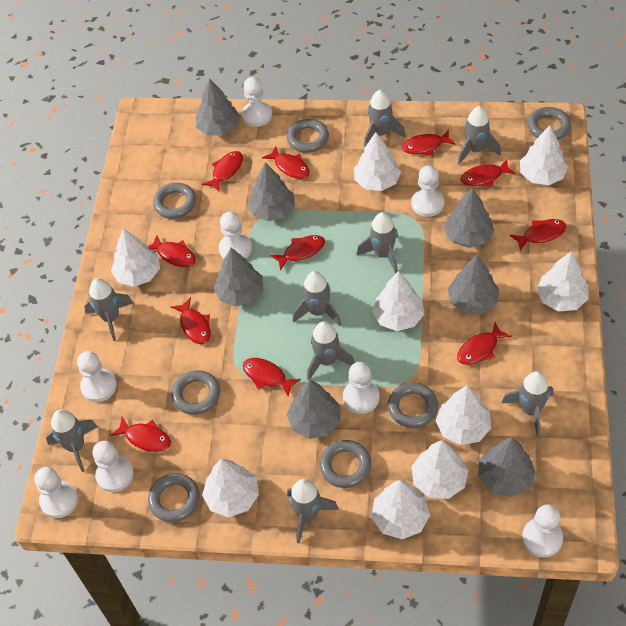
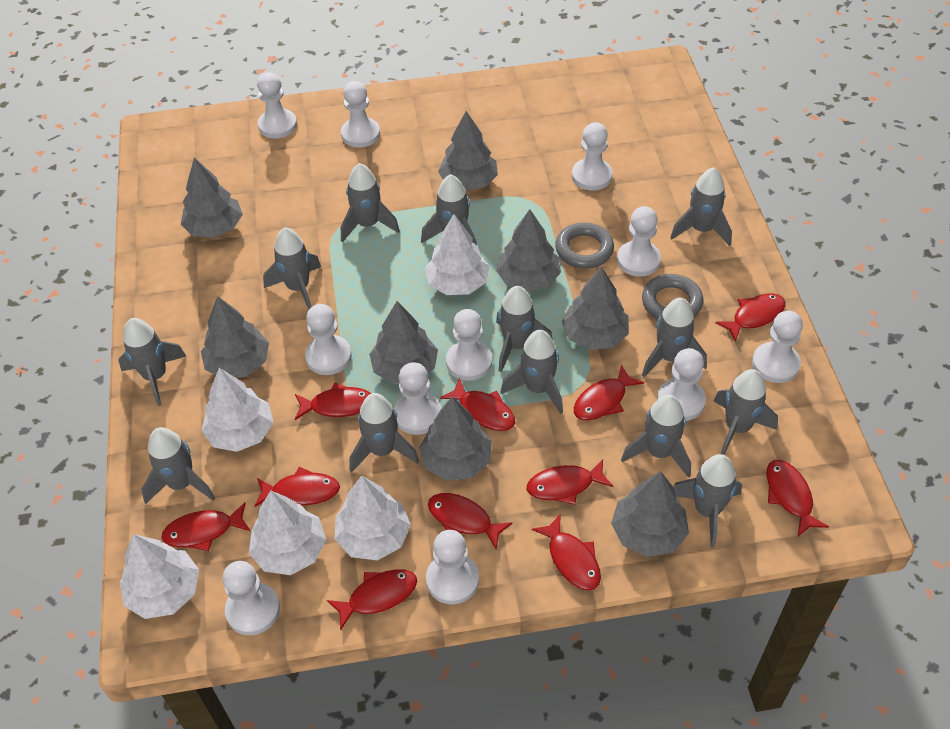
grey ring: [148,473,200,522] [153,183,196,219] [171,370,220,415] [287,119,329,153] [320,440,371,488] [388,382,438,428] [528,107,571,140] = 7 -> [555,222,614,269] [642,274,703,319] = 2
grey rocket: [46,410,98,472] [84,278,133,341] [287,479,339,544] [292,271,341,326] [307,321,355,380] [357,212,398,274] [364,90,406,148] [458,106,501,165] [502,371,553,437] = 9 -> [119,318,186,406] [141,427,215,504] [263,227,321,309] [341,163,400,242] [349,393,419,473] [421,174,477,245] [496,286,553,372] [501,330,563,414] [621,395,691,478] [642,298,707,377] [670,167,732,246] [673,454,742,548] [714,369,778,455] = 13
grey tree: [196,78,240,136] [214,248,263,307] [247,162,295,221] [287,380,341,439] [444,188,494,248] [448,255,500,314] [478,437,536,497] = 7 -> [181,158,243,238] [201,296,269,378] [369,301,438,384] [419,396,492,481] [438,111,498,191] [496,209,561,292] [562,267,629,350] [611,471,689,557] = 8
white pawn: [34,467,78,518] [77,351,117,402] [92,441,134,492] [218,212,252,259] [242,77,272,127] [343,362,380,414] [411,165,444,217] [522,504,563,557] = 8 -> [222,561,280,635] [257,72,297,138] [305,304,352,375] [341,81,380,148] [394,362,441,435] [426,530,479,604] [446,309,492,381] [572,122,613,191] [617,206,661,277] [657,348,706,421] [752,311,803,383] = 11
white tree: [111,228,160,287] [202,459,259,517] [354,132,401,191] [372,271,424,331] [372,480,430,539] [411,440,469,499] [435,386,491,445] [520,126,568,185] [537,252,589,311] = 9 -> [120,534,199,619] [201,368,273,452] [249,491,326,575] [334,476,411,561] [425,214,489,295] = 5

